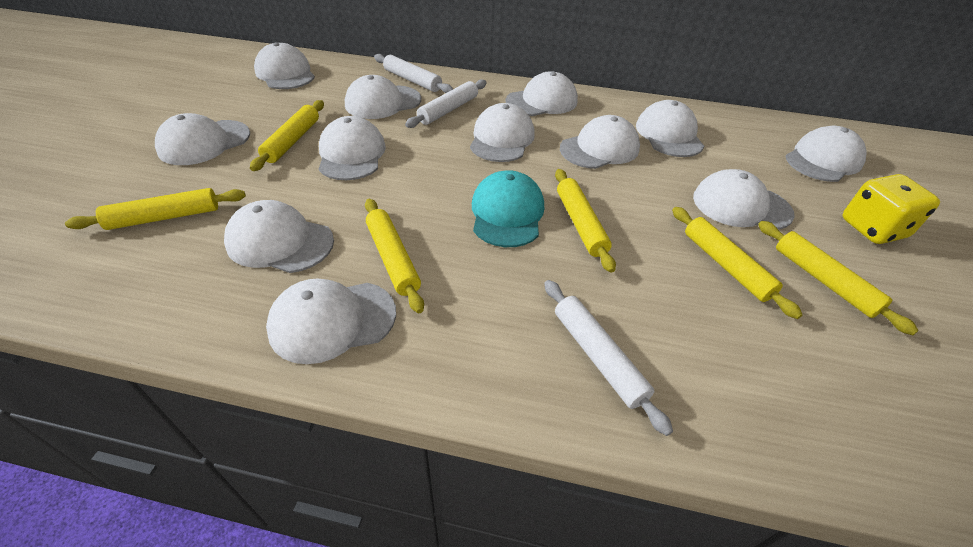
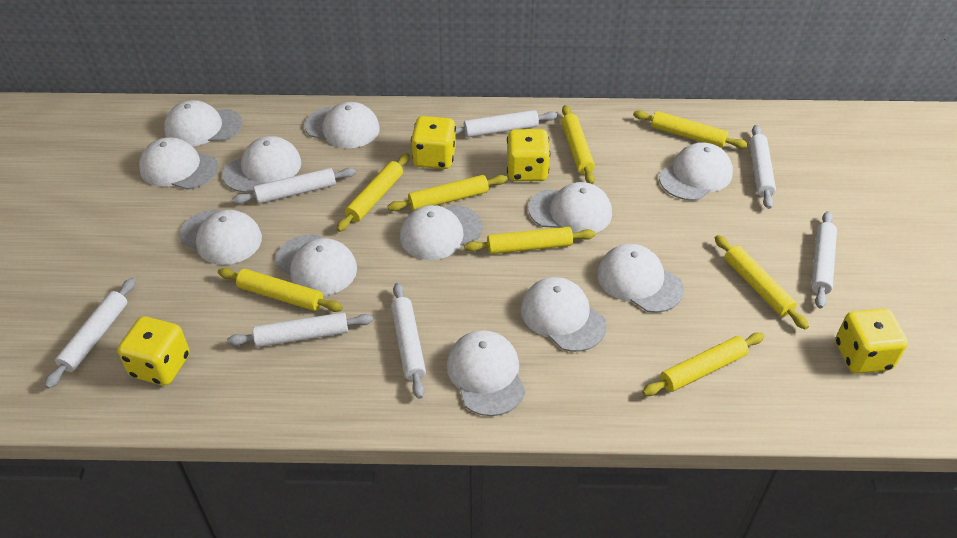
turquoise cap: [472,170,544,247] = 1 -> none = 0
white rolling pin: [374,54,453,93] [405,79,486,128] [544,280,673,436] = 3 -> [45,278,136,389] [227,312,373,347] [232,168,356,204] [391,283,426,399] [455,110,558,137] [749,125,776,209] [811,211,837,309] = 7
yellow dice: [843,174,940,244] = 1 -> [117,316,190,386] [411,116,456,169] [507,129,550,181] [836,308,908,374] = 4
yellow rolling pin: [65,188,246,230] [250,100,324,171] [365,199,424,313] [555,169,616,273] [672,207,803,319] [758,221,919,335] = 6 -> [218,268,343,312] [337,153,410,232] [388,175,508,211] [464,227,595,254] [562,105,595,184] [633,110,748,149] [642,332,764,396] [715,235,809,330] = 8

